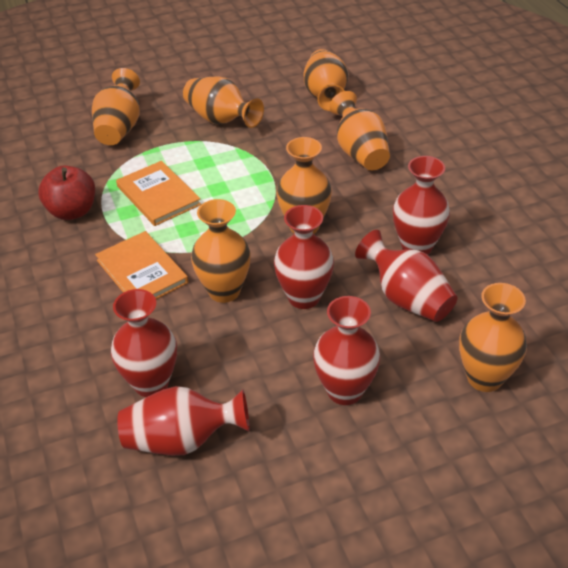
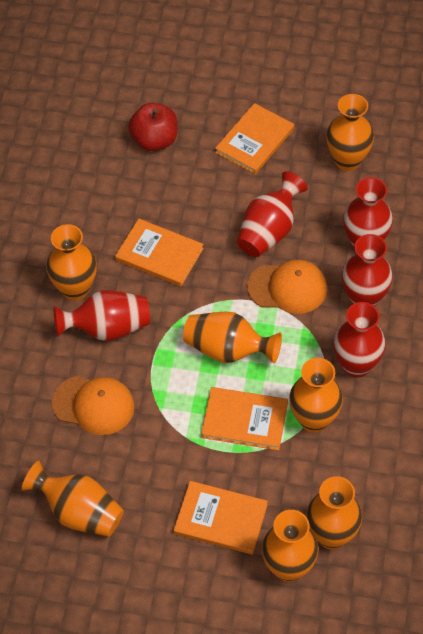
orange book: [95,231,188,299] [116,161,201,226] = 2 -> [115,219,204,286] [174,481,268,554] [201,387,288,451] [215,103,294,174] = 4
orange cap: none = 0 -> [52,376,135,435] [247,260,327,314] = 2
red vase: [111,289,177,397] [117,386,250,456] [274,205,334,309] [313,296,380,405] [355,230,458,322] [393,156,450,255] = 6 -> [53,290,150,341] [237,171,308,257] [333,302,386,378] [342,234,393,306] [343,177,393,250] = 5

